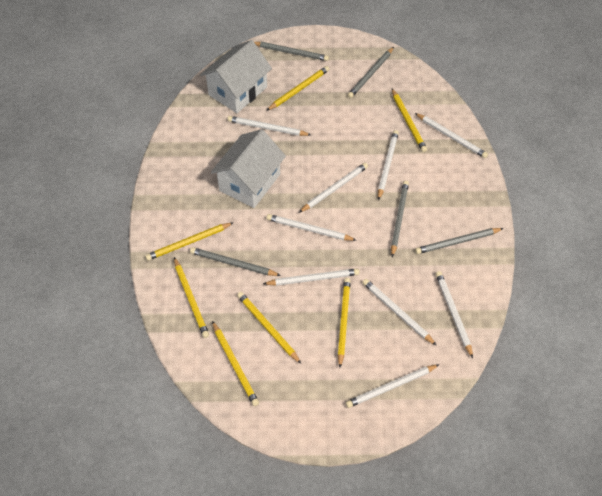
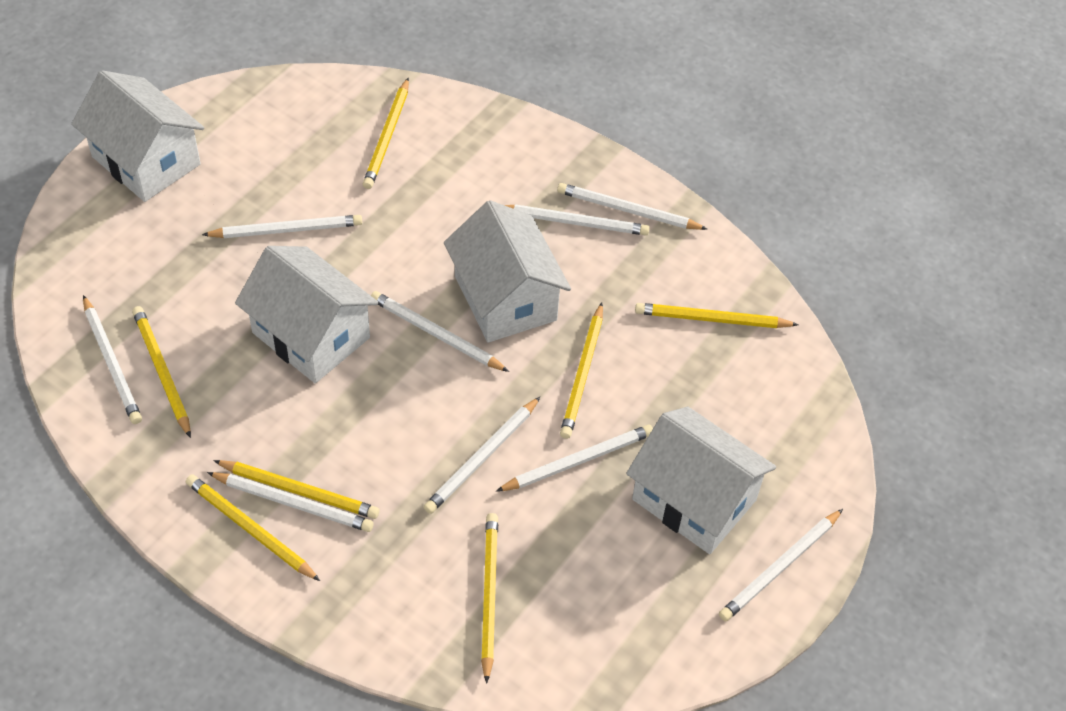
grey pencil: [190,247,281,276] [254,42,329,61] [347,47,394,98] [391,181,409,257] [415,228,504,254] = 5 -> none = 0
white house: [200,40,272,113] [211,129,286,208] = 2 -> [71,70,204,202] [235,246,379,383] [444,200,571,343] [626,407,776,554] = 4

